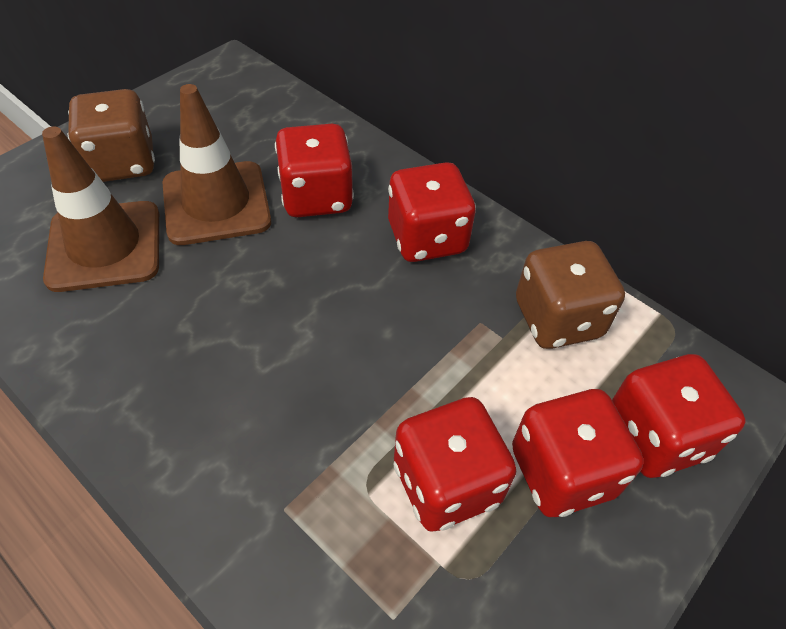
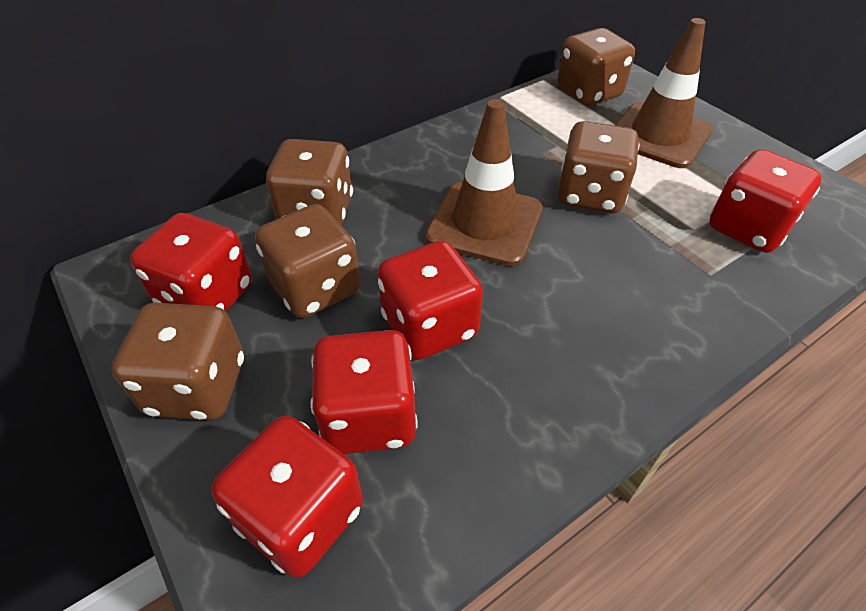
brown dice: [68,89,155,182] [516,241,625,349] = 2 -> [111,303,244,420] [255,204,361,318] [266,139,353,225] [557,28,635,106] [558,121,640,213] = 5

